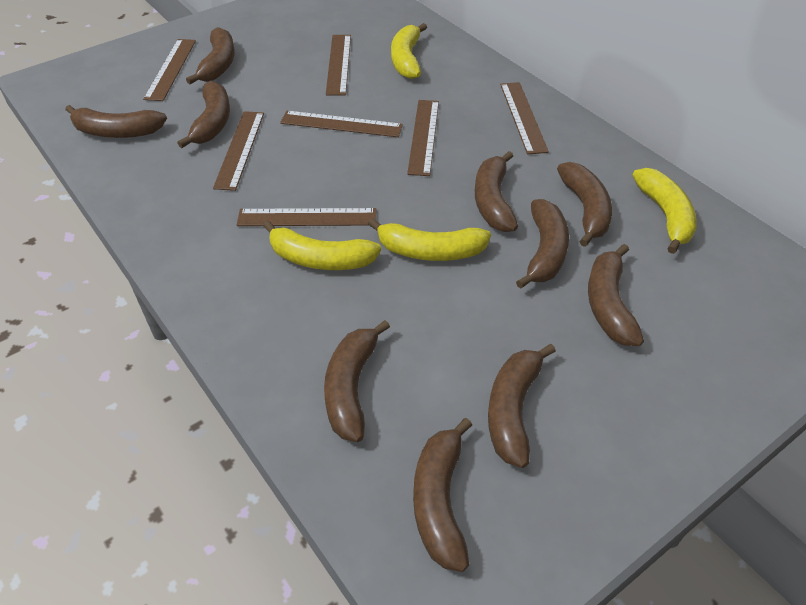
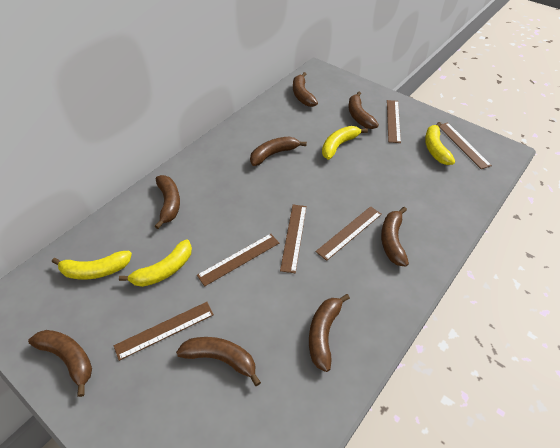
brown banana: [65,105,167,138] [178,81,230,148] [186,27,235,84] [324,320,390,442] [413,418,472,572] [475,151,518,232] [488,344,556,468] [516,199,569,289] [557,162,612,247] [588,244,644,346] = 10 -> [28,330,92,397] [155,175,180,229] [176,337,261,386] [250,136,307,166] [293,72,318,107] [309,294,350,372] [348,91,379,129] [381,207,409,267] = 8
brown ruler: [143,39,196,101] [213,111,264,191] [237,208,376,226] [280,111,403,137] [326,35,351,95] [407,100,439,176] [500,82,549,154] = 7 -> [114,302,214,361] [197,234,279,286] [280,205,307,273] [316,206,382,261] [387,100,401,143] [439,122,492,169] = 6

